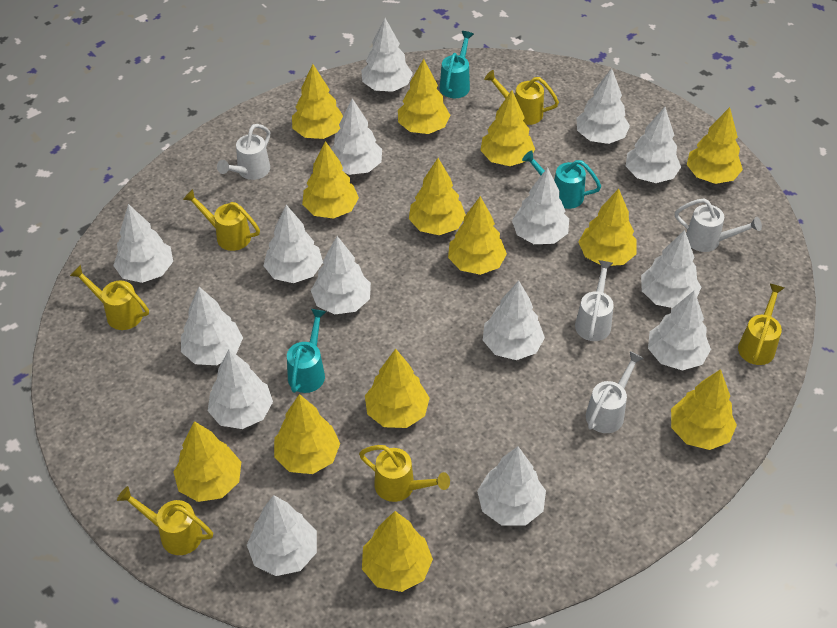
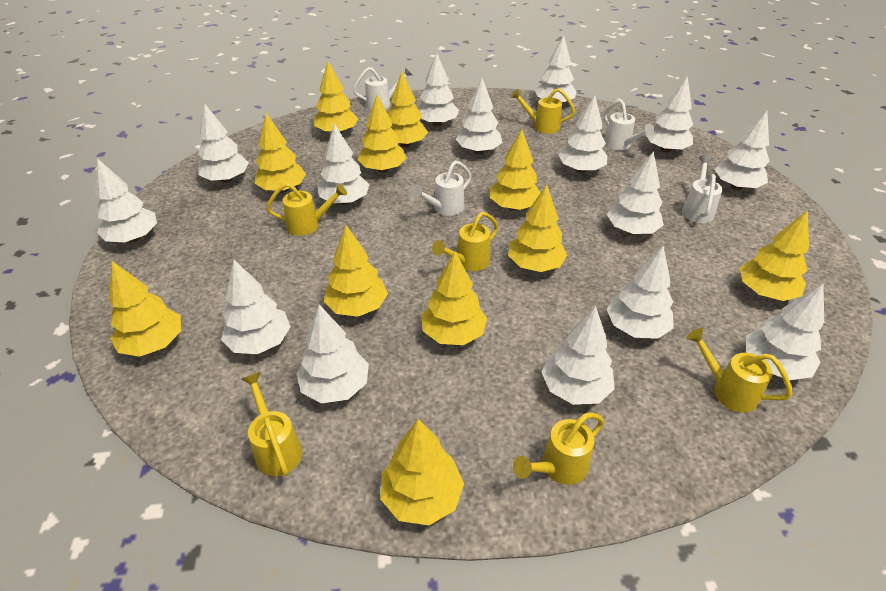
turquoise watering can: [287,309,326,393] [440,31,474,98] [522,150,601,209] = 3 -> none = 0
yellow tree: [173,421,241,502] [274,394,340,474] [292,64,343,139] [302,141,359,219] [362,511,433,592] [365,349,430,428] [398,59,451,134] [409,158,466,235] [448,196,507,275] [480,90,535,166] [579,189,637,266] [671,369,737,450] [687,107,743,184] = 13 -> [109,261,181,357] [255,113,306,193] [314,61,358,134] [324,225,388,317] [357,95,406,172] [380,419,464,525] [388,72,428,147] [421,252,487,345] [490,129,541,210] [508,185,567,272] [740,210,809,301] = 11

